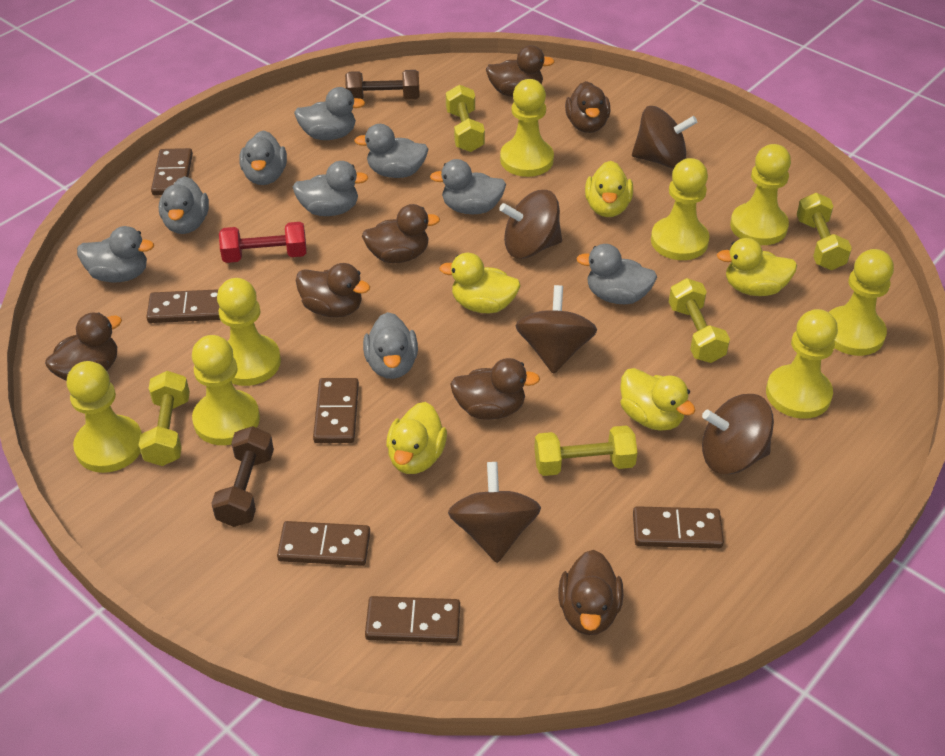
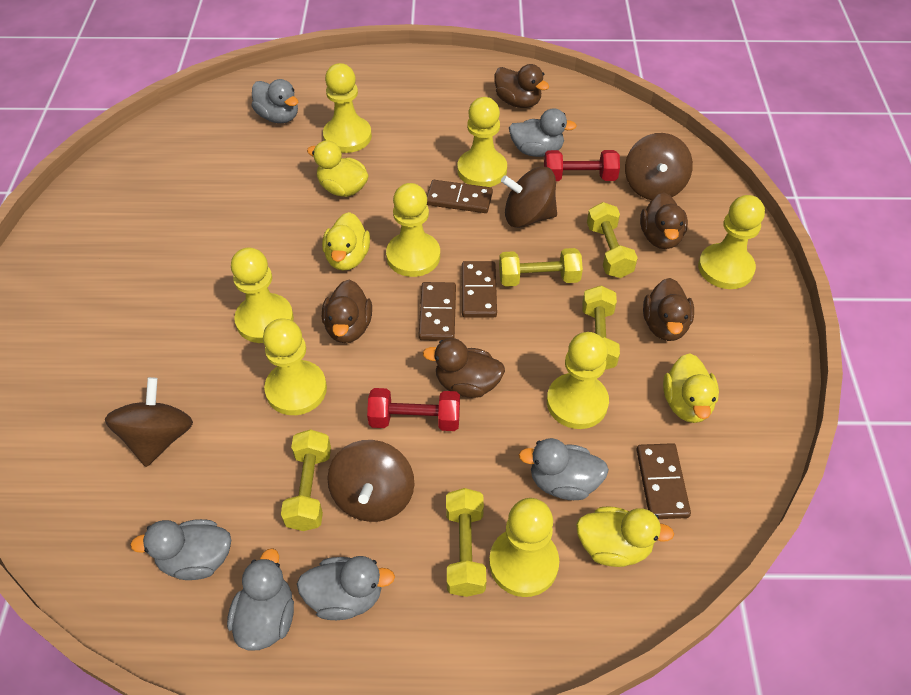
brown domino: [146,289,220,323] [151,148,193,195] [277,521,370,566] [313,378,359,443] [365,596,460,643] [633,506,724,548] = 6 -> [419,282,456,341] [427,180,493,213] [462,261,497,317] [637,443,691,519] = 4
brown duck: [45,312,122,381] [296,263,370,317] [362,204,440,263] [450,358,540,419] [486,45,555,97] [558,550,623,635] [565,81,610,133] = 7 -> [322,280,372,343] [423,338,505,398] [494,64,549,108] [640,192,688,249] [643,278,694,341] = 5
brown dumbbell: [211,426,274,527] [345,70,420,100] = 2 -> none = 0
brown spinning top: [448,462,541,563] [499,190,562,259] [515,285,597,374] [632,106,697,169] [702,394,774,474] = 5 -> [105,377,193,467] [327,440,414,522] [501,167,557,228] [625,133,693,200] = 4
grey duck: [77,226,154,282] [159,176,209,234] [239,130,287,185] [293,161,369,216] [294,87,365,140] [354,124,429,178] [363,312,418,379] [430,159,506,214] [576,244,657,304] = 9 -> [130,519,231,580] [227,548,294,651] [252,79,298,123] [297,556,395,620] [509,108,577,157] [519,438,609,500] = 6
red dumbbell: [219,222,307,263] = 1 -> [367,388,460,431] [544,150,620,181] = 2
yellow duck: [386,402,447,474] [439,253,521,313] [585,161,633,217] [620,368,696,431] [717,238,797,296] = 5 -> [307,140,369,197] [322,212,370,270] [576,507,674,567] [663,353,719,423] = 4

